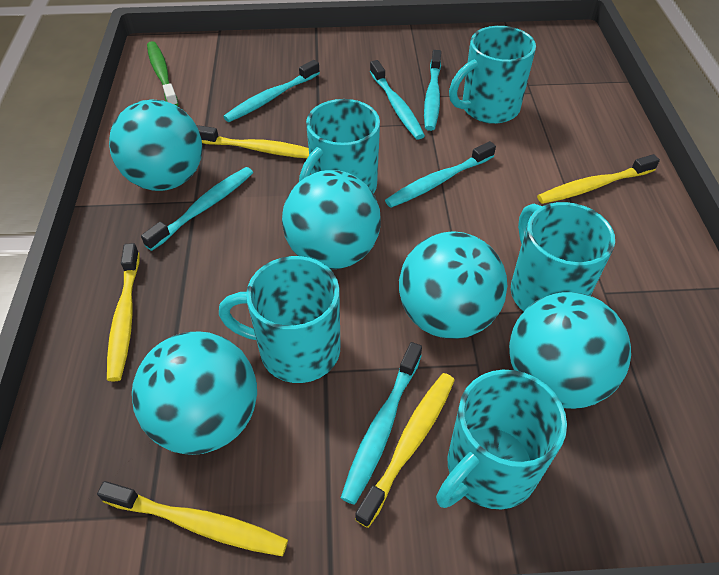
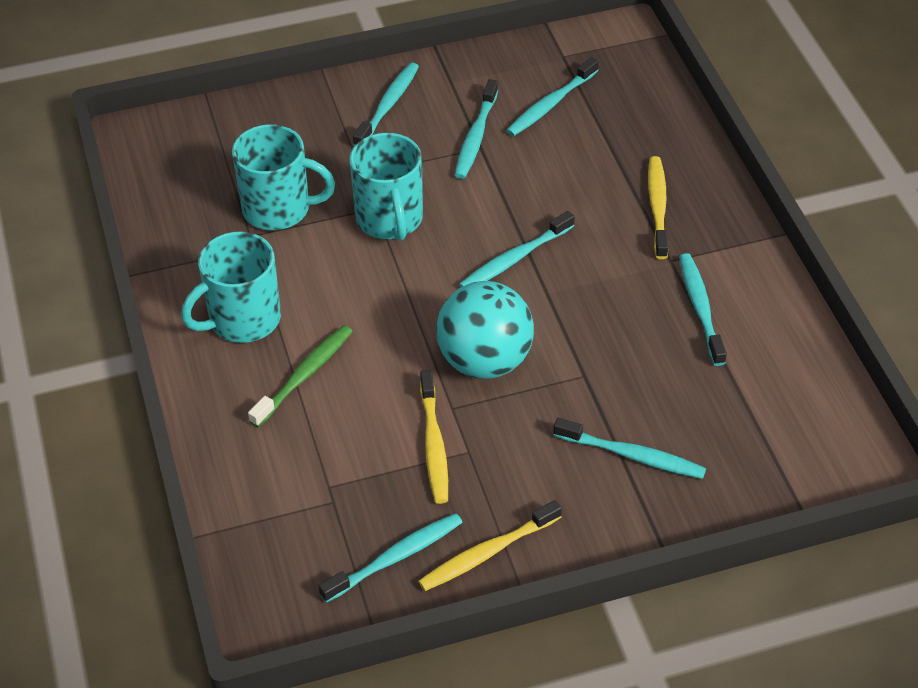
turquoise ball: [109,99,202,191] [132,332,257,455] [282,170,381,270] [399,231,507,339] [509,292,631,409] = 5 -> [436,281,534,379] = 1
turquoise mug: [219,256,340,383] [299,99,380,194] [436,370,567,509] [449,26,536,124] [511,202,615,311] = 5 -> [181,231,281,343] [232,124,335,230] [349,133,423,241] = 3
turquoise toothbrush: [141,167,253,251] [223,60,320,122] [341,342,422,505] [370,60,425,140] [385,141,496,208] [424,50,441,131] = 6 -> [319,513,463,603] [353,63,419,146] [455,79,498,179] [459,211,575,287] [506,57,599,136] [554,418,706,479] [679,253,727,366] = 7
yellow toothbrush: [97,481,288,556] [107,243,140,382] [196,125,309,158] [355,373,455,528] [537,154,660,204] = 5 -> [418,500,562,591] [420,370,448,504] [648,156,668,259] = 3

